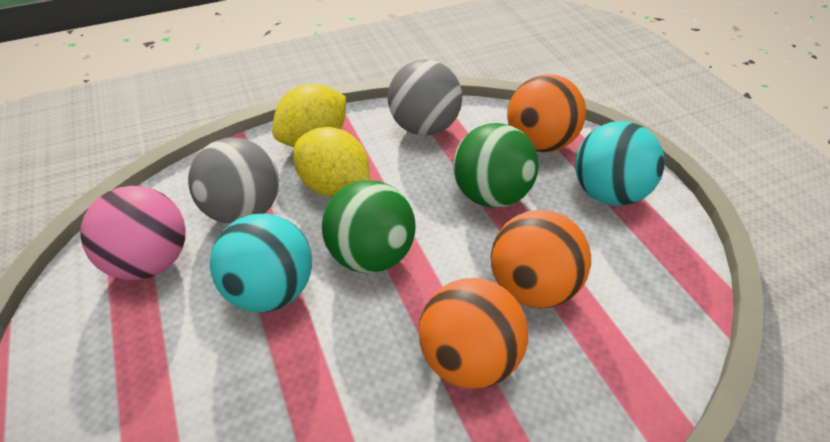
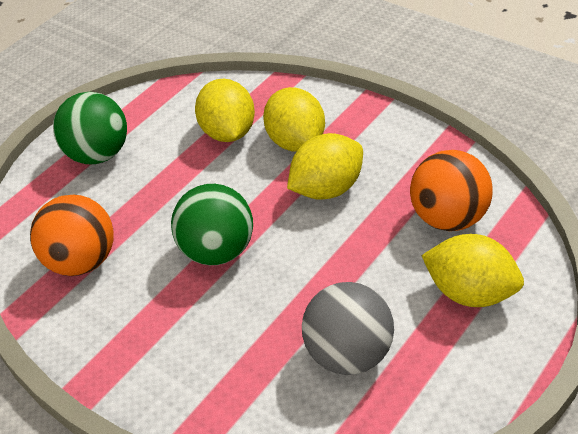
grey ball: [188,138,279,224] [388,59,462,136] = 2 -> [302,282,394,375] = 1
orange ball: [419,278,528,389] [491,210,591,308] [507,74,586,152] = 3 -> [30,195,114,276] [410,150,493,231] = 2
pink ball: [80,186,186,280] = 1 -> none = 0
turquoise ball: [210,214,312,312] [575,121,664,206] = 2 -> none = 0
yellow lemon: [272,84,346,147] [293,127,370,197] = 2 -> [195,79,255,142] [263,87,325,152] [287,133,363,200] [421,234,524,307] = 4

